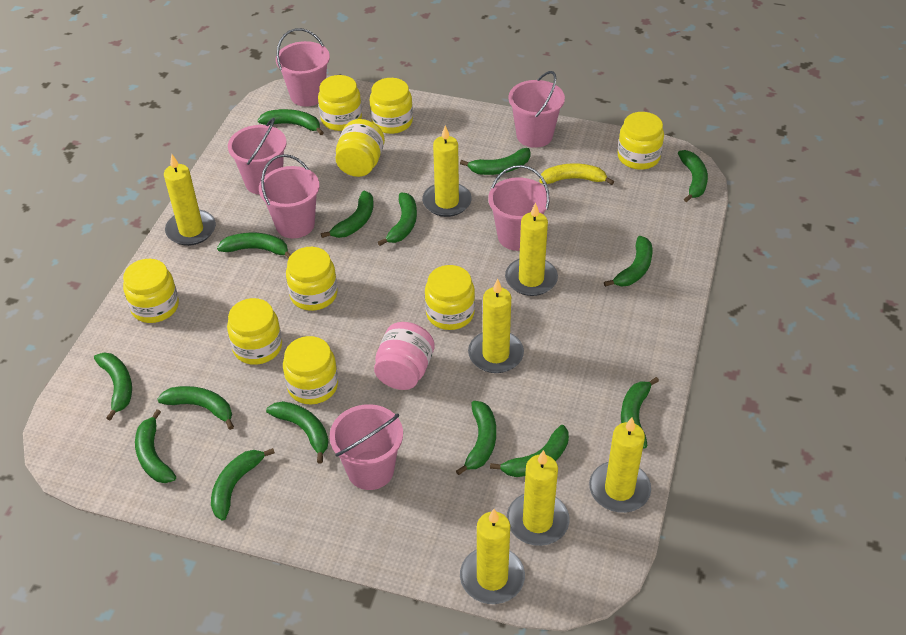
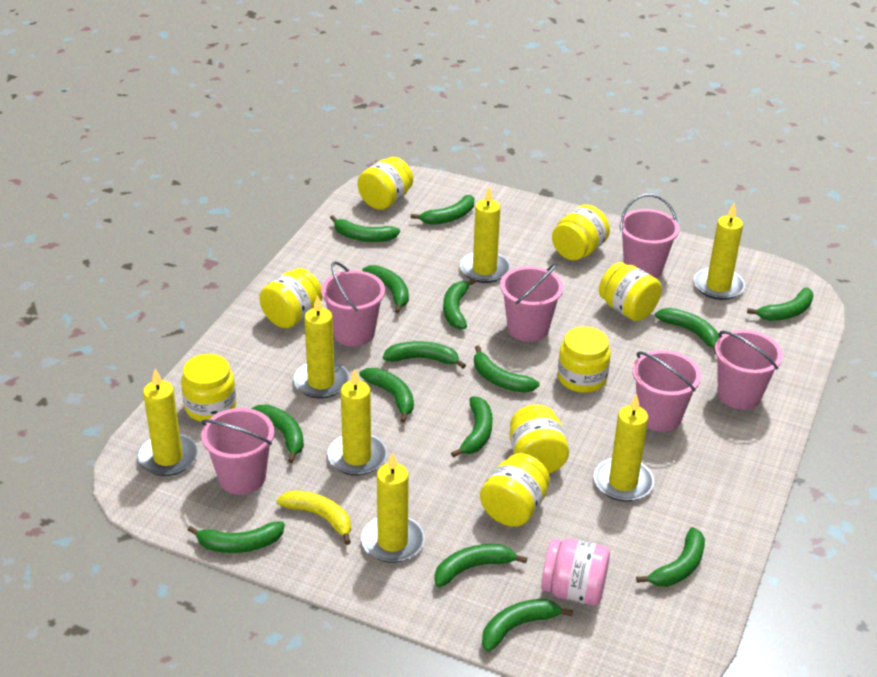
yellow jar: [123,259,179,323] [227,298,282,365] [283,336,338,404] [286,247,338,311] [318,75,362,131] [335,119,385,177] [370,78,413,134] [425,265,475,330] [617,112,664,170] = 9 -> [181,354,236,422] [260,268,322,328] [358,157,413,210] [480,453,550,527] [509,404,569,474] [552,204,610,260] [558,326,611,393] [599,262,662,321] = 8

